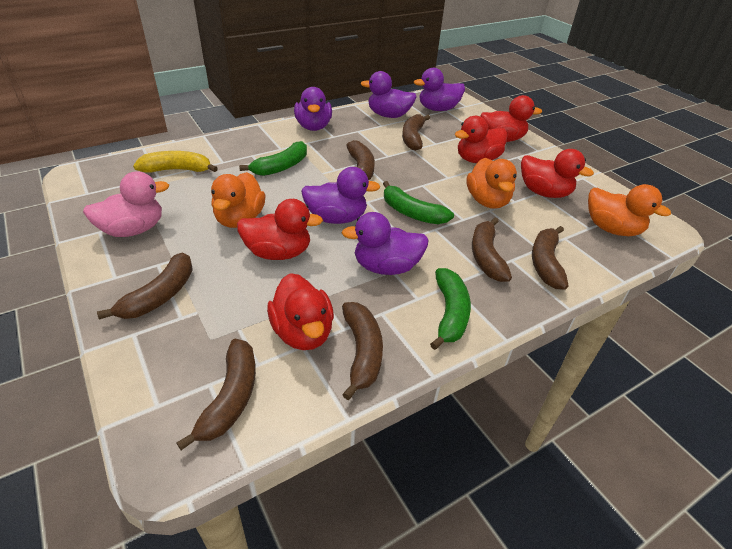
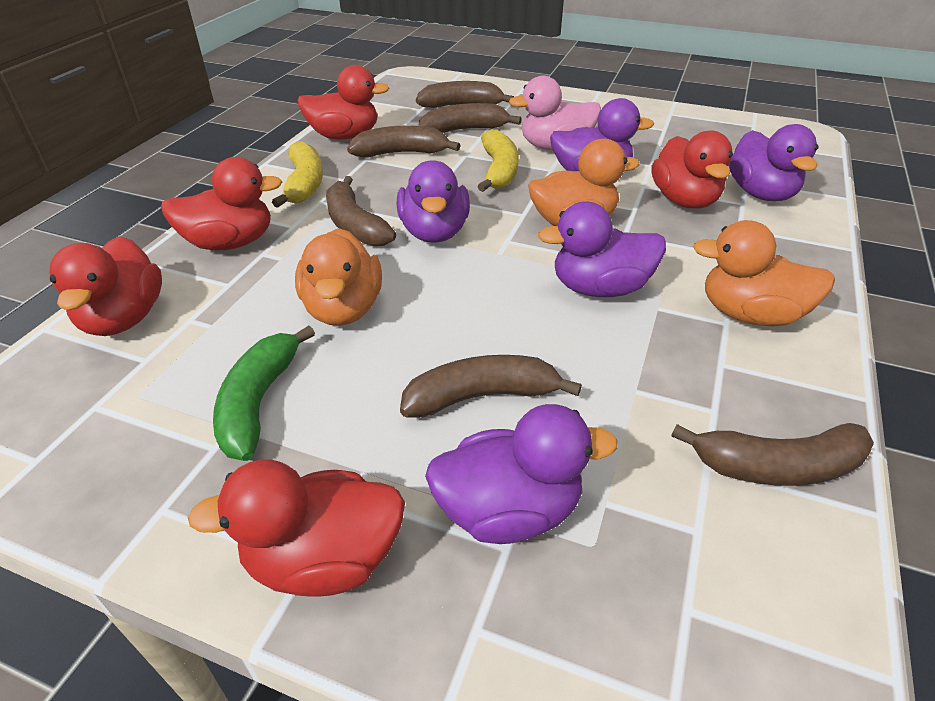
brown banana: [97,252,193,319] [176,339,256,450] [342,302,383,400] [346,140,375,180] [402,114,430,151] [472,218,512,282] [532,226,568,290] = 7 -> [326,176,396,246] [347,126,461,157] [400,355,582,418] [416,81,514,108] [418,103,522,133] [672,423,874,486] = 6
green banana: [239,141,307,176] [383,181,454,224] [430,268,471,350] = 3 -> [213,326,315,461] = 1
yellow banana: [133,151,218,173] = 1 -> [272,141,323,208] [477,129,519,192] = 2

